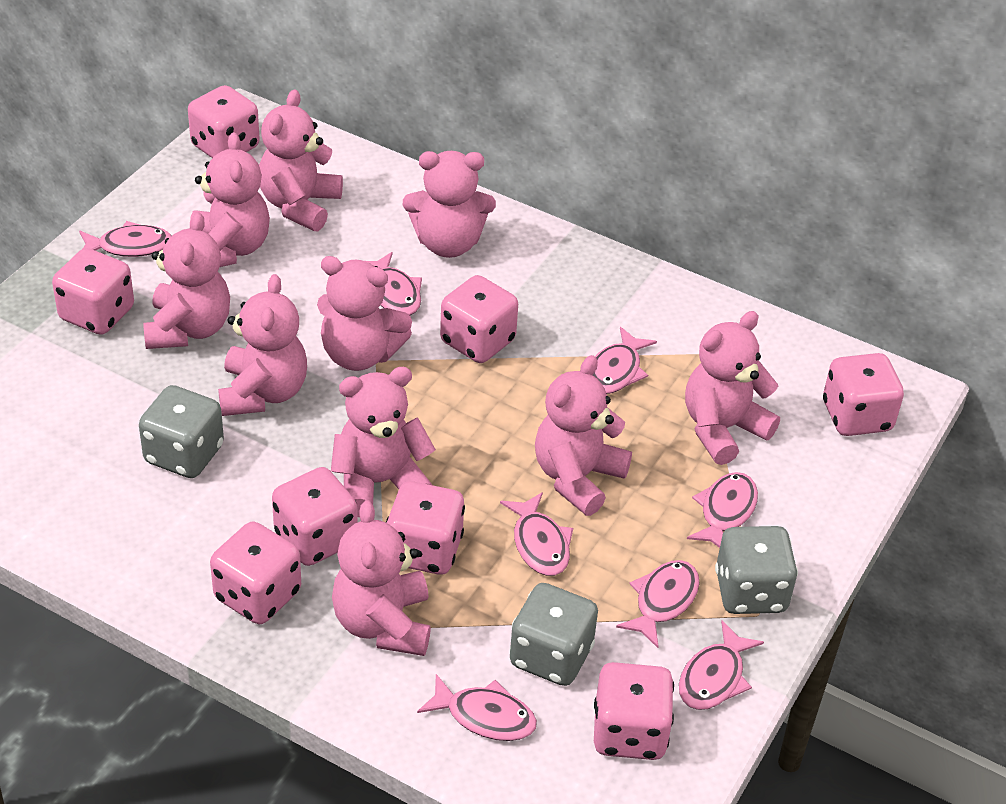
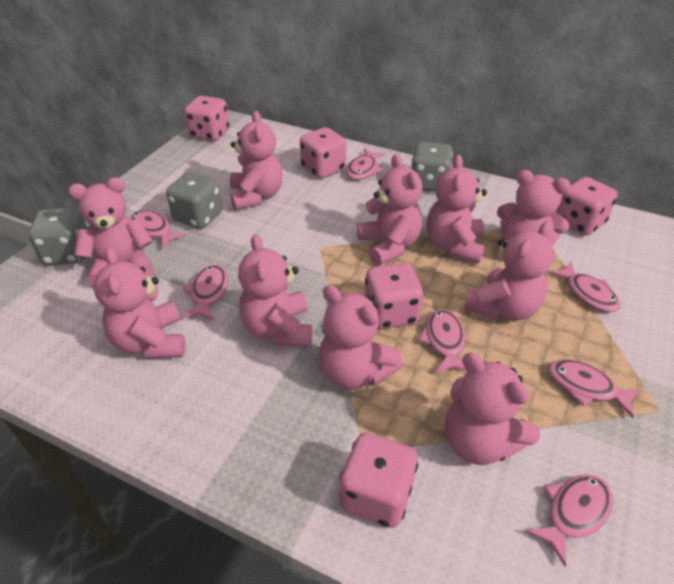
pink dice: [52,248,134,335] [188,85,260,158] [210,522,301,624] [272,467,358,566] [386,481,465,575] [440,275,518,363] [594,662,674,760] [823,353,904,436] = 8 -> [185,96,229,141] [300,127,346,179] [339,433,418,528] [365,263,424,329] [556,177,618,236] = 5
pink fish: [79,221,172,257] [365,252,422,315] [417,674,537,741] [500,492,573,576] [593,327,657,394] [616,560,700,648] [679,621,764,710] [687,472,758,548] = 8 -> [130,210,186,249] [181,265,229,320] [346,148,386,180] [418,309,467,373] [525,474,613,567] [548,262,620,312] [548,359,641,418] = 7

